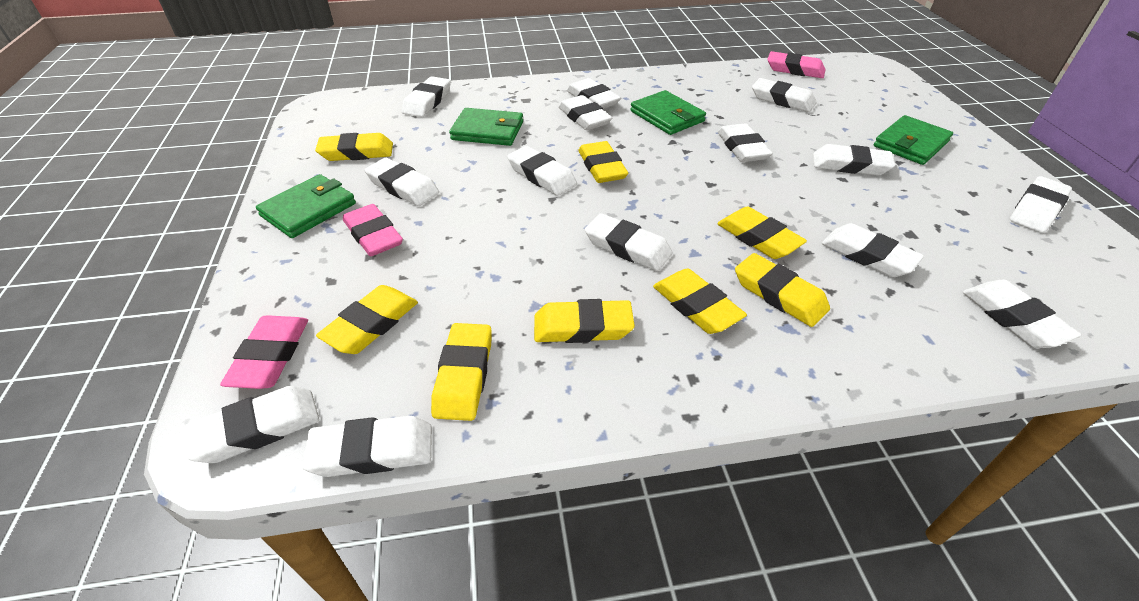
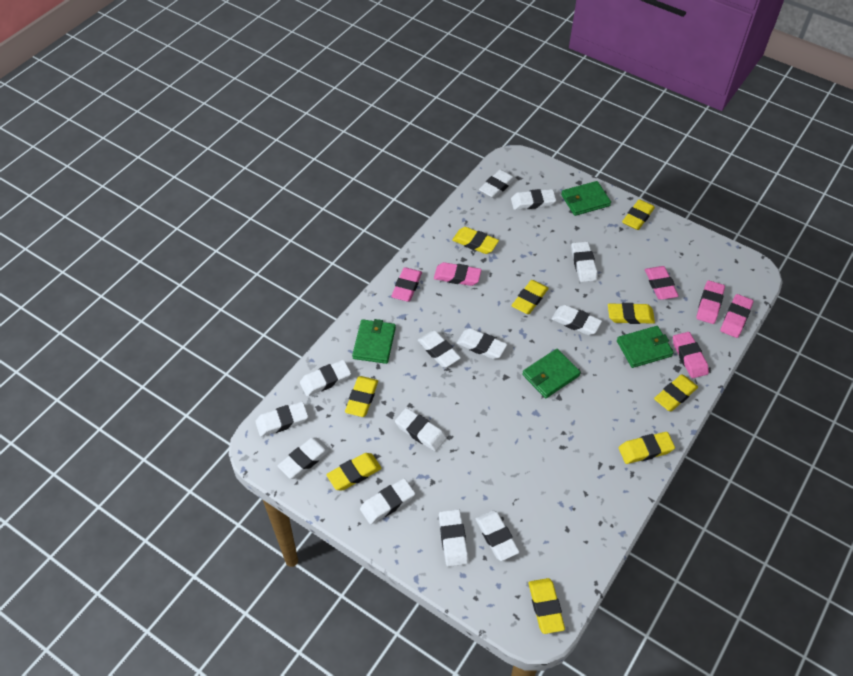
pink eraser: [220,315,308,389] [343,204,403,256] [767,51,825,78] = 3 -> [391,267,422,302] [434,262,481,286] [645,266,679,300] [673,332,709,378] [696,280,725,324] [720,294,753,338] = 6
white eraser: [185,386,319,463] [302,416,432,477] [365,158,439,206] [402,76,451,117] [507,146,577,196] [558,95,612,130] [566,78,621,109] [585,213,673,271] [718,123,773,162] [752,78,816,112] [813,144,895,176] [822,223,924,277] [963,280,1082,348] [1010,176,1072,233] = 14 -> [255,402,308,437] [278,438,330,479] [300,360,351,396] [360,479,415,524] [395,408,447,452] [418,331,461,367] [439,509,468,567] [457,328,507,359] [475,510,520,561] [479,169,516,199] [511,189,556,210] [552,305,602,335] [571,242,598,282] = 13
yellow eraser: [315,133,393,161] [316,285,418,354] [431,323,492,421] [534,299,635,343] [578,141,628,183] [653,268,747,334] [717,207,807,259] [735,253,830,327] = 8 -> [326,453,382,491] [345,376,378,417] [452,227,499,254] [511,280,549,314] [529,578,565,634] [608,303,655,324] [619,432,675,464] [622,199,655,230] [654,375,698,411] = 9

